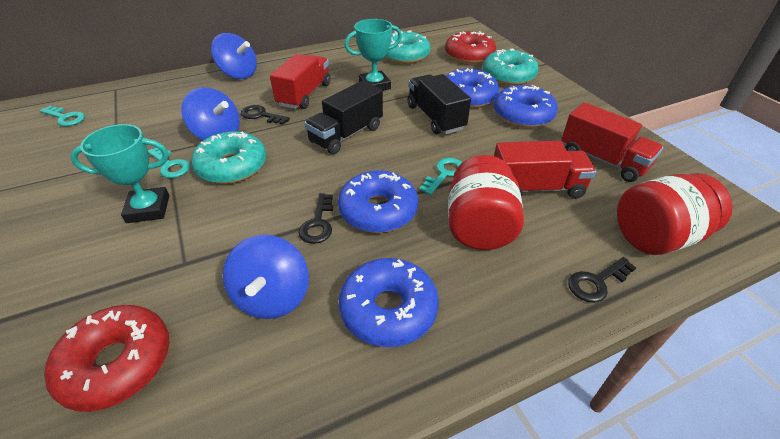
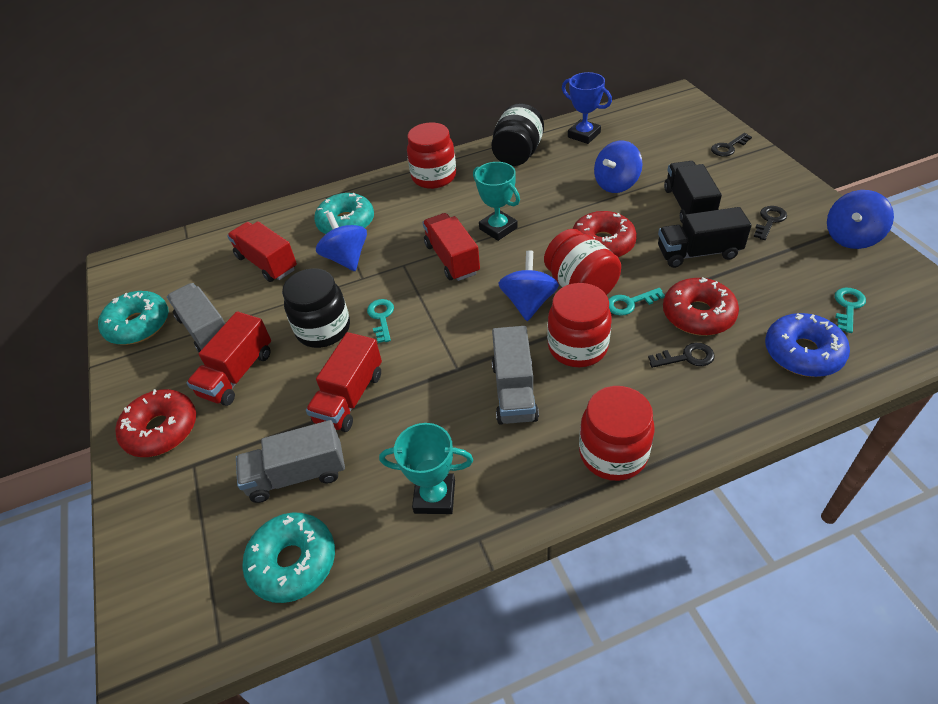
black jar: none = 0 -> [282,268,350,348] [491,103,544,166] = 2
blue donut: [338,171,418,233] [339,258,439,347] [446,68,499,108] [494,85,558,128] = 4 -> [765,313,850,377] = 1
blue spinning top: [181,87,240,140] [211,33,257,79] [223,235,309,319] = 3 -> [316,212,367,271] [498,250,559,321] [594,141,643,193] [827,190,894,249] = 4
blue trophy: none = 0 -> [562,72,612,144] = 1
grey truck: none = 0 -> [167,283,225,352] [236,420,345,503] [492,326,539,425] = 3
red donut: [44,305,169,412] [445,31,496,64] = 2 -> [115,389,196,457] [572,211,637,258] [663,277,739,336] = 3
red jar: [448,155,524,250] [617,173,733,255] = 2 -> [407,122,456,189] [544,229,621,295] [547,283,612,367] [579,386,655,481] = 4
red truck: [270,54,331,109] [494,141,596,199] [561,103,663,182] = 3 -> [187,311,271,406] [227,221,297,282] [306,332,382,432] [422,213,480,281] = 4

